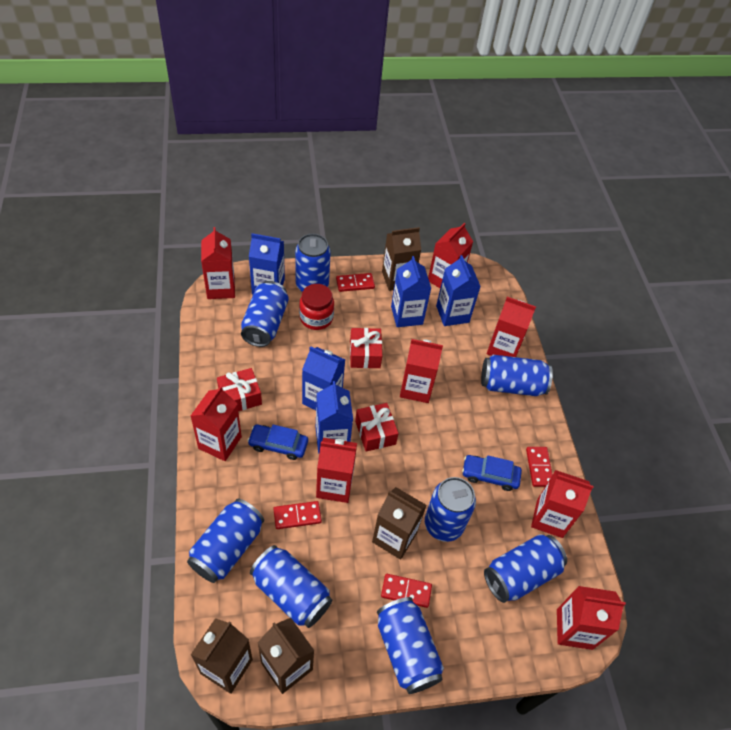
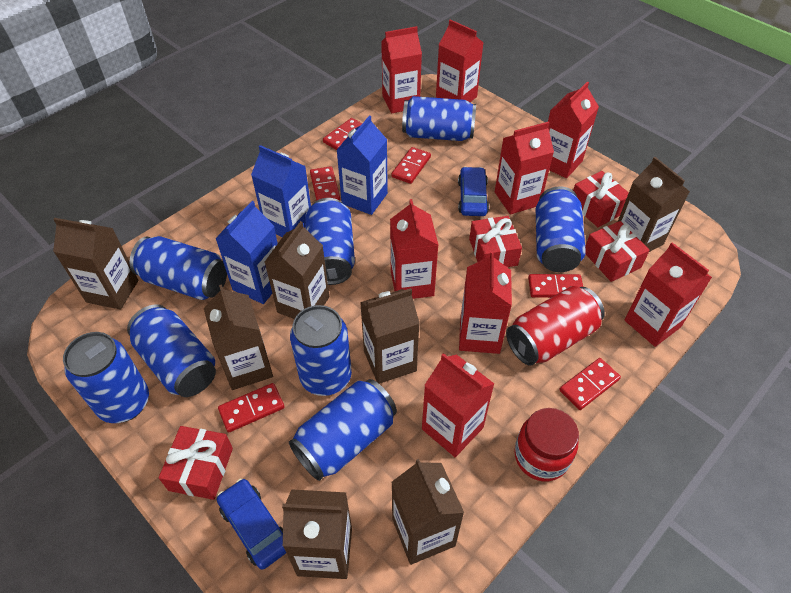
blue carton: [249,233,285,294] [302,346,345,410] [316,381,353,453] [391,256,431,327] [436,255,481,326] = 5 -> [215,201,278,304] [251,145,311,237] [337,115,388,215] = 3
brown carton: [191,618,253,694] [257,618,315,694] [372,487,427,560] [382,227,421,291] = 4 -> [53,218,139,310] [204,284,273,390] [265,221,329,319] [282,489,352,579] [360,288,420,384] [391,459,464,565] [618,157,690,252] = 7
red can: none = 0 -> [506,286,605,366] = 1
red domino: [273,501,322,529] [336,273,375,292] [381,574,432,608] [526,447,553,487] = 4 -> [218,383,284,432] [310,166,340,201] [323,118,362,150] [391,147,431,184] [528,274,583,298] [559,358,621,410] = 6
red gift: [217,368,262,411] [350,328,382,368] [355,403,399,452] = 3 -> [159,426,233,500] [469,216,522,267] [573,171,629,227] [585,221,650,282] = 4

